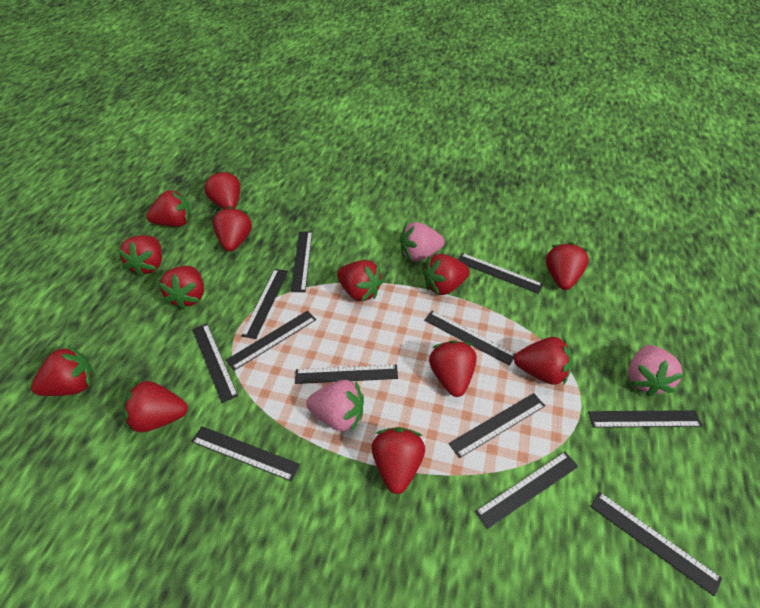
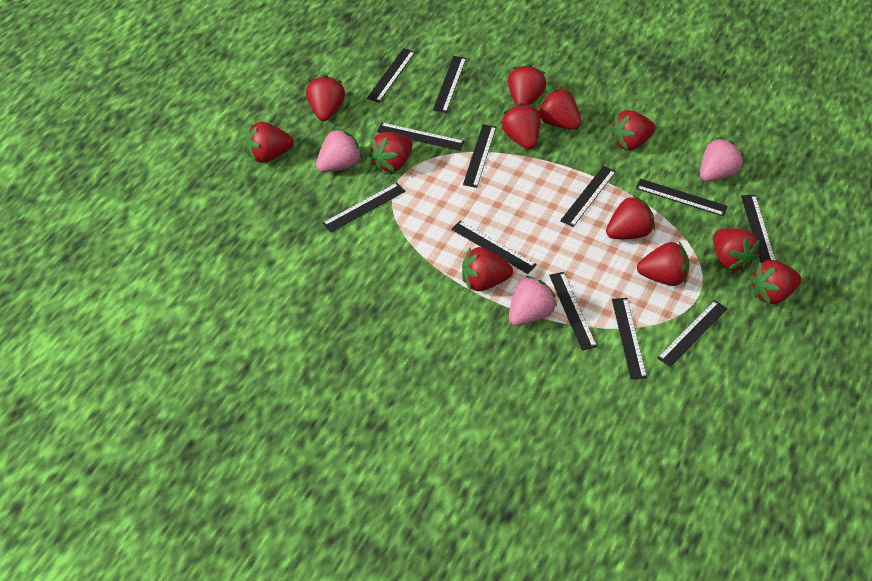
red strawberry: [31,346,95,396] [118,235,162,277] [123,380,188,432] [146,190,192,227] [158,266,204,310] [204,170,240,209] [213,206,252,252] [337,260,383,302] [371,427,425,494] [423,254,470,295] [429,340,477,397] [514,337,573,385] [546,242,589,290] = 13 -> [246,122,294,163] [306,75,345,121] [368,132,413,172] [462,247,513,291] [501,103,541,149] [508,64,546,105] [538,87,581,130] [606,195,655,239] [610,110,656,150] [637,242,690,286] [713,228,760,272] [750,260,801,305] = 12

